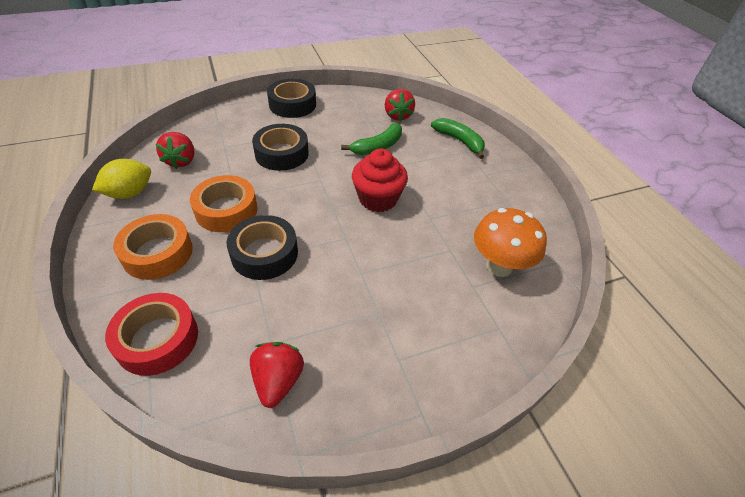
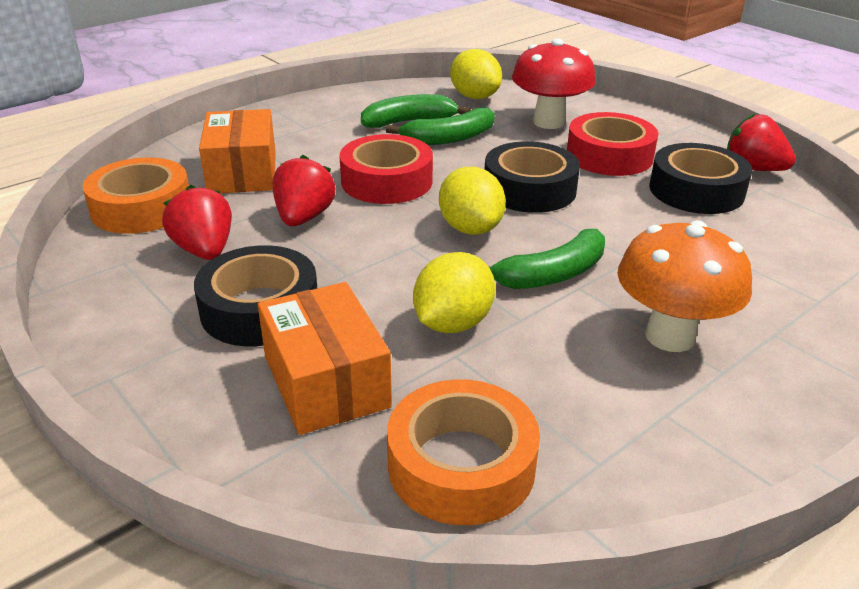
green banana: [341,123,402,155] [431,118,485,159] = 2 -> [361,94,471,128] [386,108,495,145] [488,229,605,289] = 3
orange box: none = 0 -> [199,109,276,193] [258,282,392,435] = 2
red cupcake: [352,149,408,212] = 1 -> none = 0
red mushroom: none = 0 -> [512,38,596,129] = 1
red tape: [105,293,198,376] = 1 -> [340,134,433,204] [567,112,658,176] = 2
yellow lemon: [92,159,151,199] = 1 -> [413,252,495,333] [439,167,506,235] [450,49,502,99] = 3

